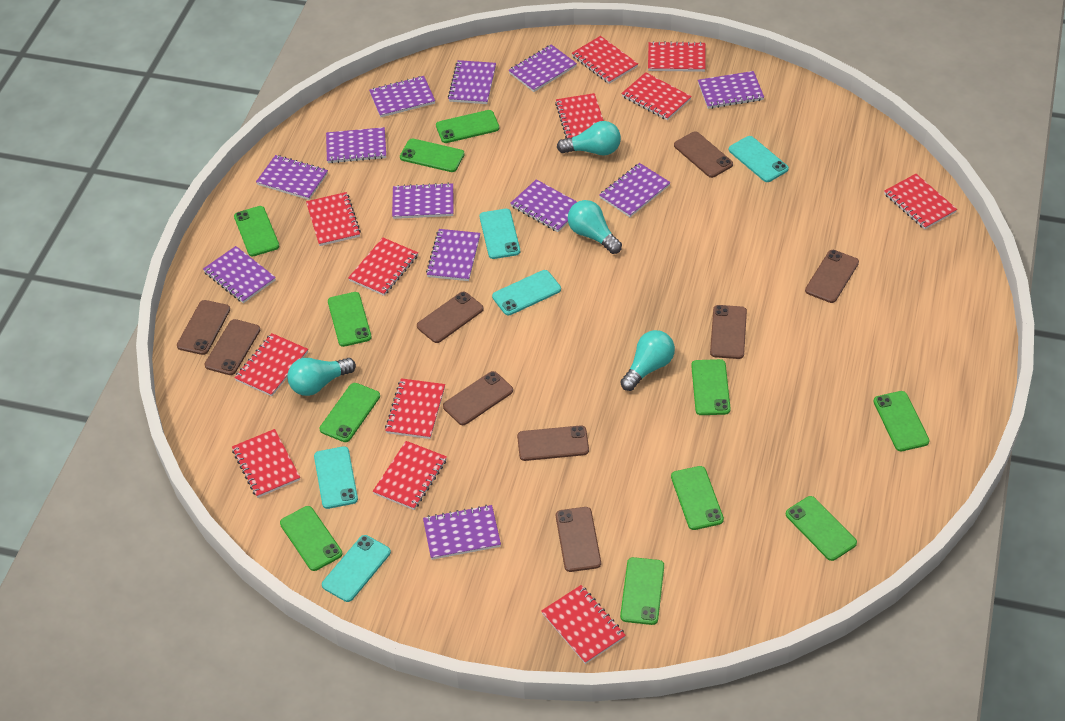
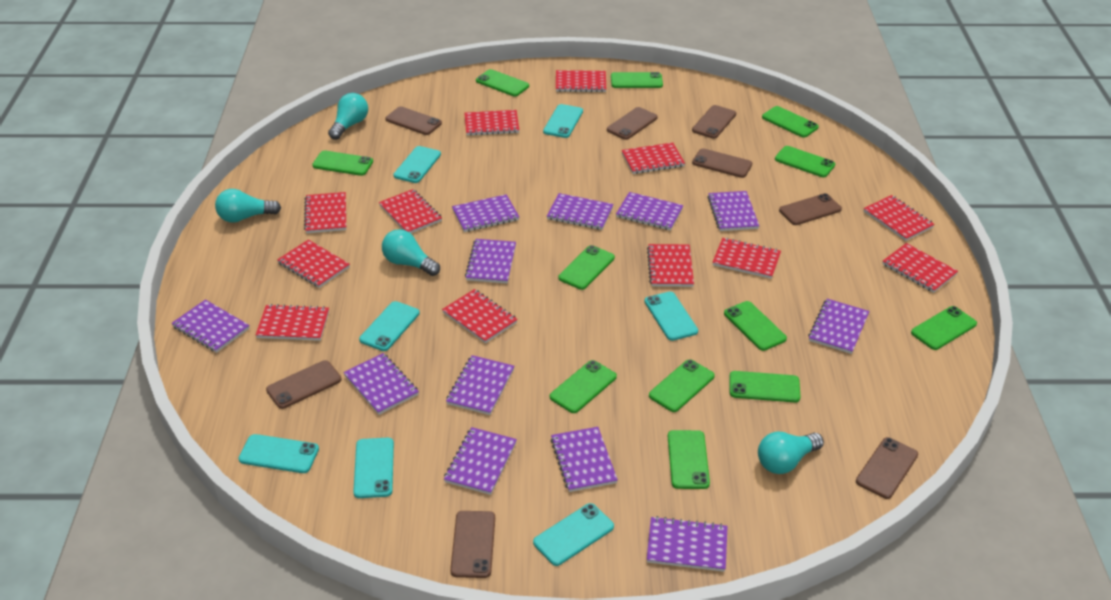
brown phone: [177,300,230,355] [205,319,260,375] [417,292,484,343] [443,371,513,425] [517,425,589,461] [556,507,601,572] [674,131,733,178] [710,305,747,359] [805,250,859,303] = 9 -> [266,360,342,409] [385,107,442,135] [450,511,495,578] [607,107,658,140] [692,105,736,139] [692,148,752,178] [779,193,842,225] [856,437,918,499] = 8
green phone: [234,206,279,256] [280,506,342,571] [320,383,380,442] [328,292,372,347] [400,139,465,172] [436,110,499,143] [620,557,664,625] [671,466,724,530] [691,359,731,415] [786,496,857,561] [873,391,930,451] = 11 -> [312,150,373,176] [476,69,529,97] [550,360,617,413] [558,245,615,290] [611,72,663,88] [649,359,715,412] [668,430,710,489] [724,301,787,351] [729,371,801,402] [762,106,819,138] [775,146,835,177] [911,306,977,350] = 12
turquoise phone: [314,446,358,509] [322,535,391,602] [480,209,520,259] [492,270,561,315] [729,136,789,182] = 5 -> [239,434,319,473] [353,438,394,498] [359,301,420,351] [393,146,441,183] [533,503,614,566] [543,104,583,138] [644,292,698,341] = 7

